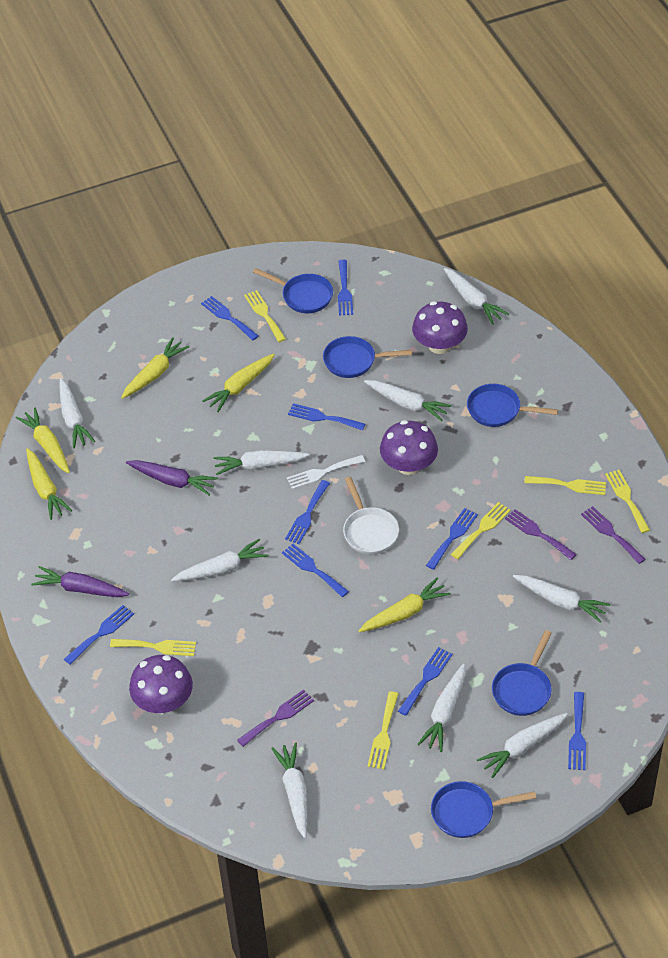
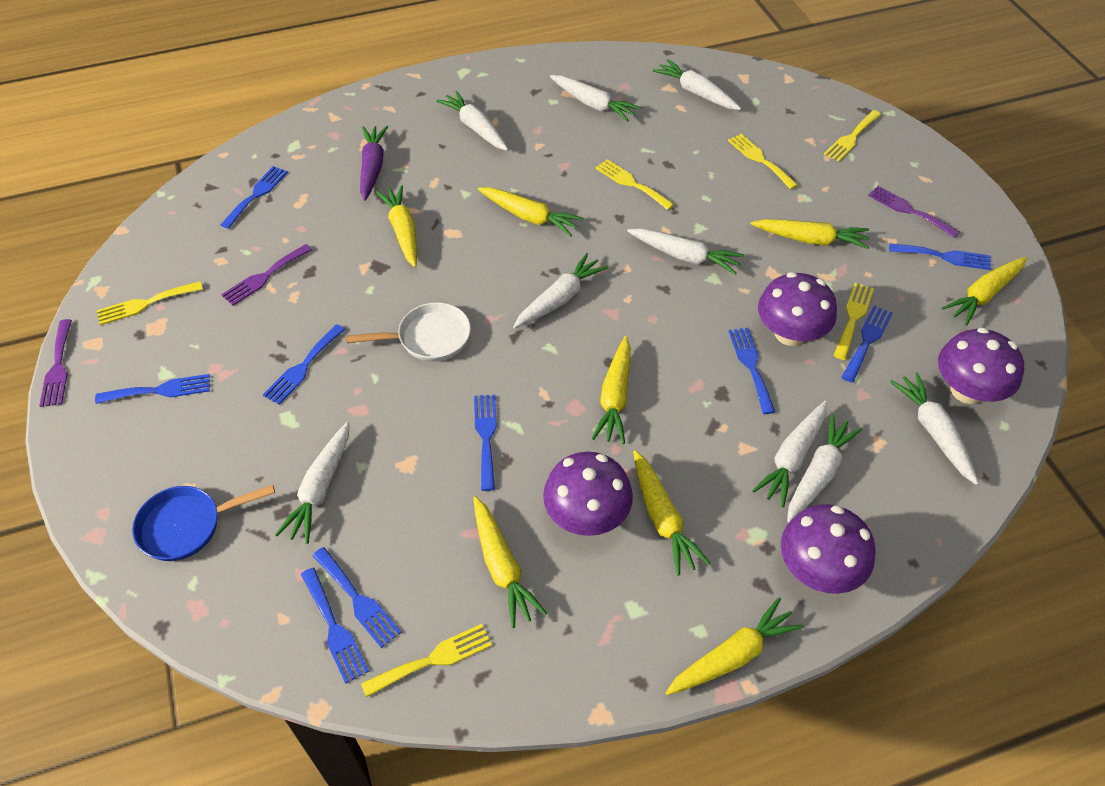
blue pan: [253,268,333,313] [323,336,412,378] [431,781,536,838] [467,384,558,427] [492,630,552,716] = 5 -> [132,485,275,561] = 1
purple carrot: [31,566,130,597] [126,460,218,495] = 2 -> [360,126,388,201] = 1
purple mushroom: [129,655,193,713] [380,420,438,475] [412,301,468,354] = 3 -> [543,452,633,536] [758,272,837,346] [781,504,876,594] [938,327,1024,404] = 4
white fork: [287,455,365,489] = 1 -> none = 0
yellow carrot: [16,408,70,473] [26,448,72,520] [121,337,189,399] [202,354,275,412] [359,578,451,632] = 5 -> [376,185,417,268] [473,496,547,628] [478,187,584,236] [592,336,631,444] [633,450,710,576] [665,597,804,695] [751,219,869,249] [942,257,1027,326] = 8

